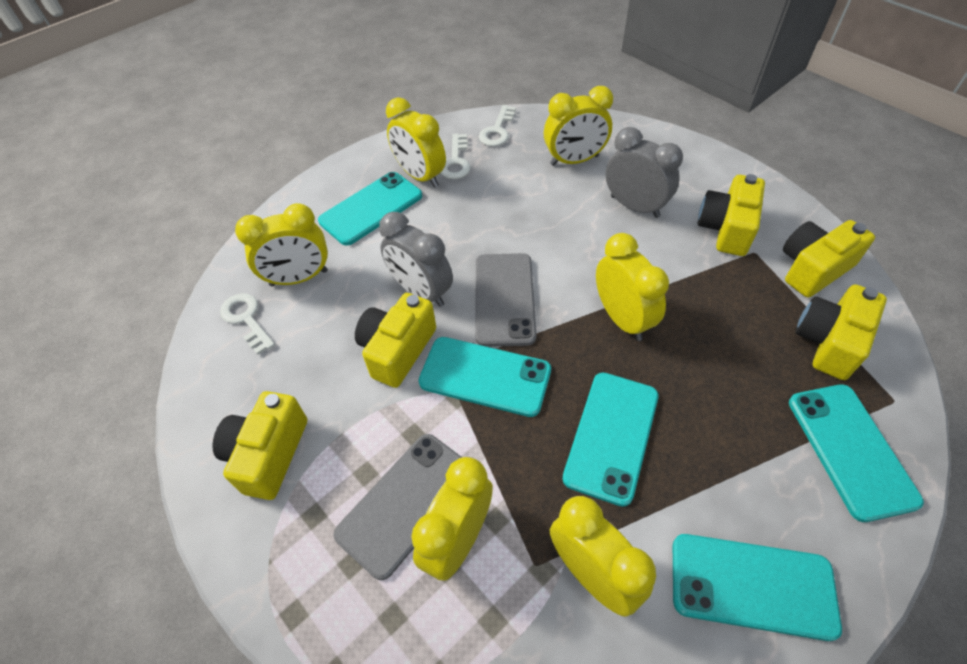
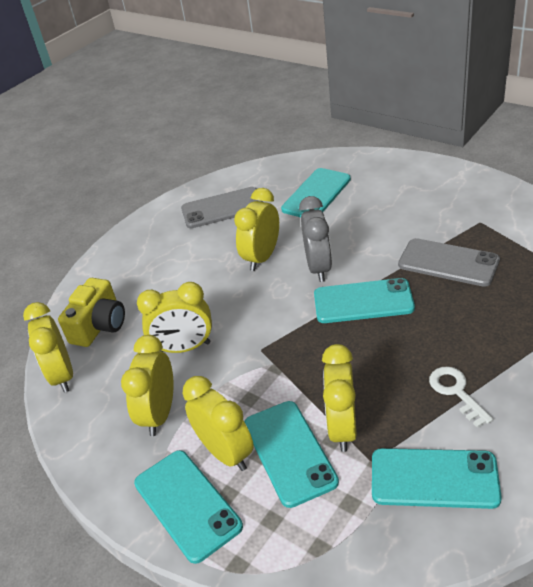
grey clock: [379,212,453,307] [605,127,683,218] = 2 -> [299,196,332,282] = 1
white key: [220,293,275,355] [441,134,471,179] [479,105,516,146] = 3 -> [429,366,493,428] = 1
yellow camera: [212,391,307,500] [355,293,436,388] [698,174,765,256] [783,220,875,297] [795,284,887,380] = 5 -> [58,278,125,347] = 1

